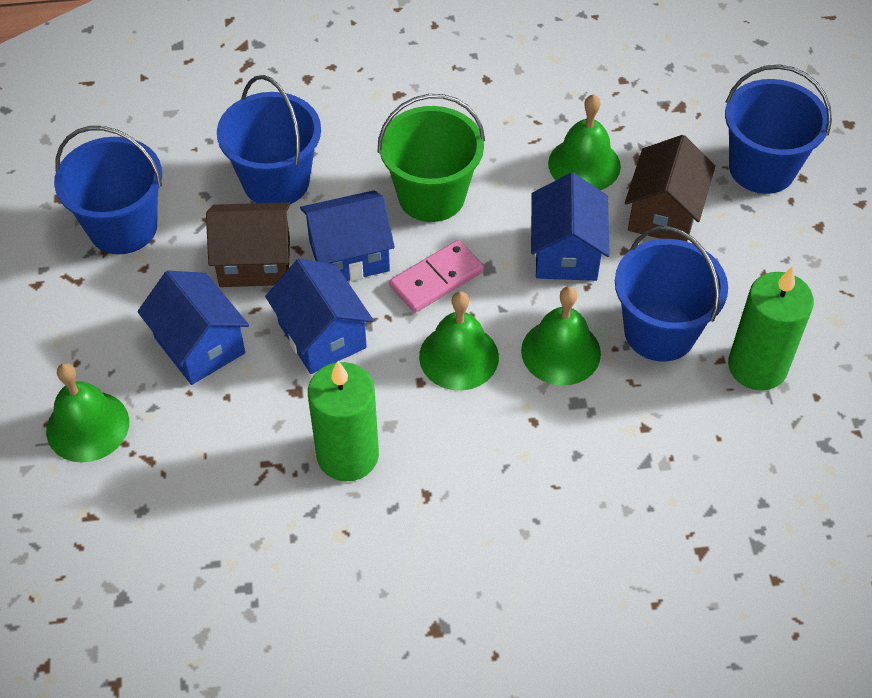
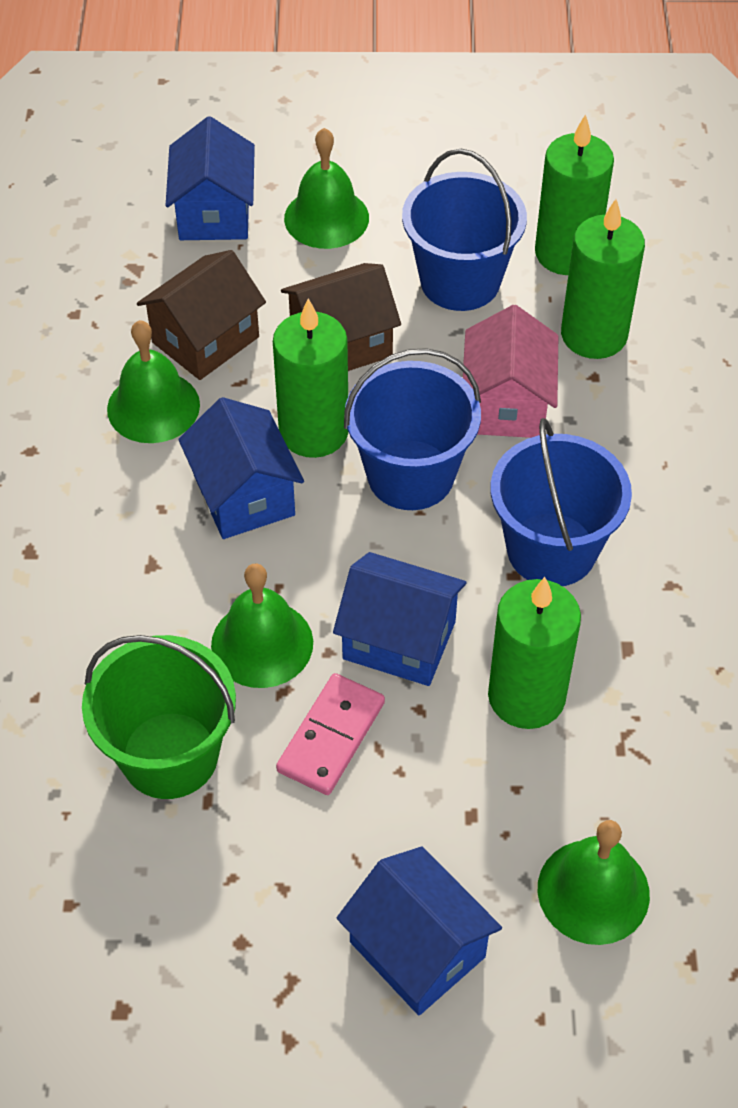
blue bucket: [54,126,162,254] [217,75,321,204] [615,226,728,361] [725,64,832,194] = 4 -> [344,348,481,510] [402,149,527,311] [490,418,632,586] = 3
green candle: [308,361,379,481] [728,266,814,391] = 2 -> [273,298,348,458] [488,577,581,729] [535,114,614,275] [561,199,645,359] = 4
pink house: none = 0 -> [463,305,558,438] = 1

